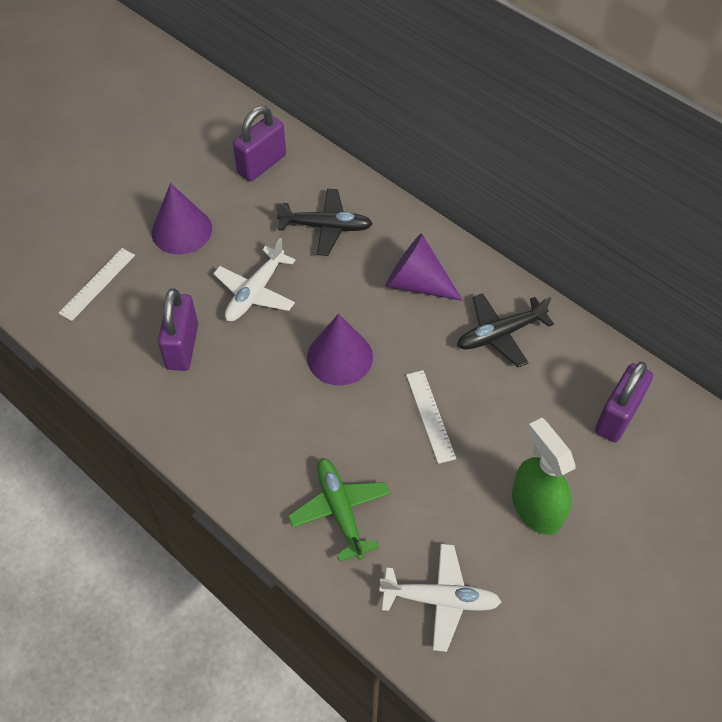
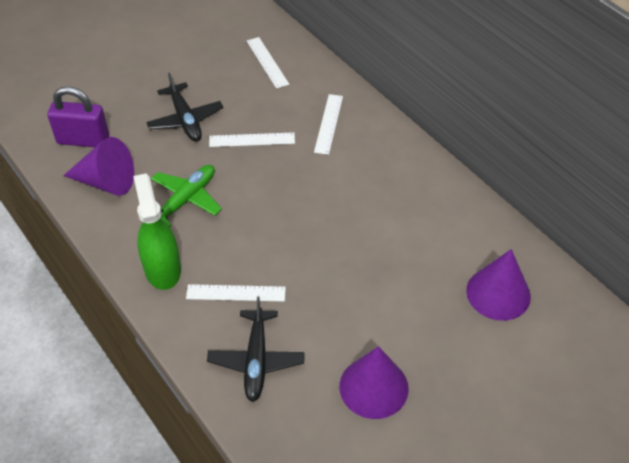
purple padlock: [158,288,198,371] [233,106,286,181] [595,361,653,442] = 3 -> [47,86,109,147] = 1
white plane: [213,238,296,321] [379,544,501,652] = 2 -> none = 0
white ruler: [59,248,135,321] [406,370,456,464] = 2 -> [186,284,286,302] [209,132,295,147] [247,37,289,89] [314,94,343,155] = 4

